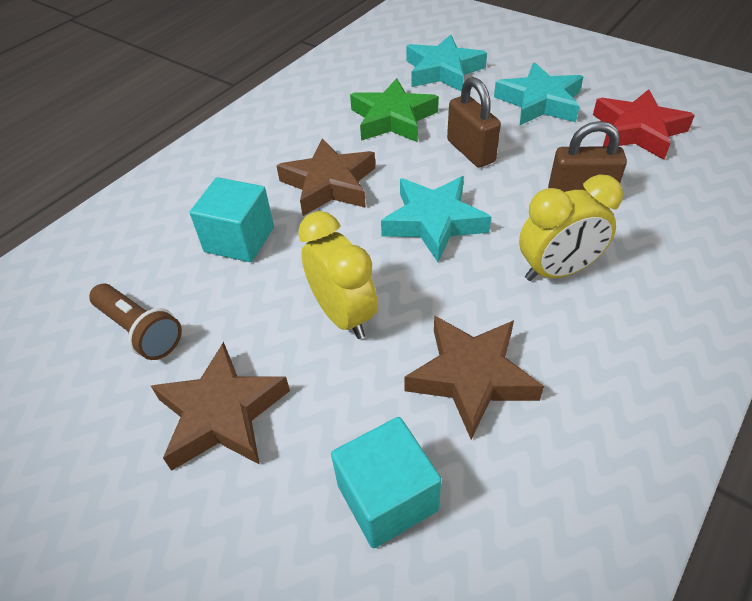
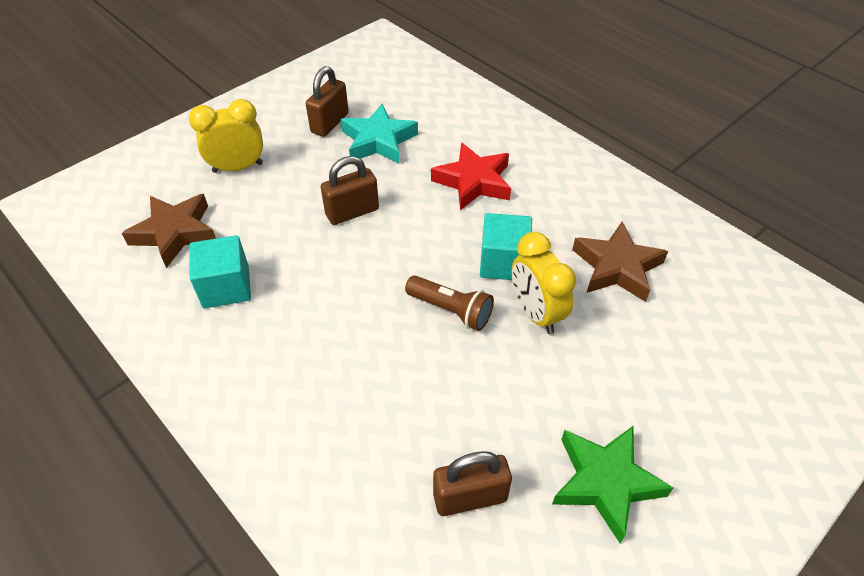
brown padlock: [447,77,501,167] [548,121,627,192] = 2 -> [306,66,349,137] [321,156,379,225] [433,451,512,516] = 3
brown star: [151,342,290,471] [276,138,375,216] [404,316,544,439] = 3 -> [122,194,216,268] [572,221,668,302] = 2
turquoise star: [381,176,491,262] [406,35,487,91] [494,62,583,125] = 3 -> [341,104,418,164] = 1

